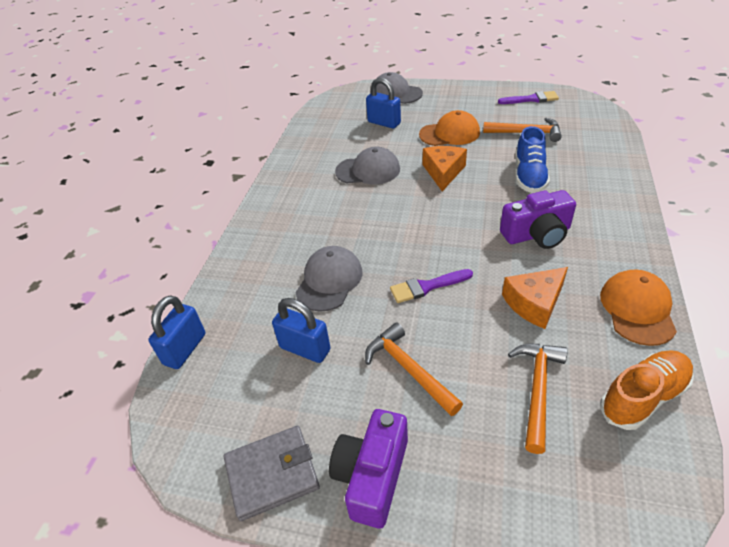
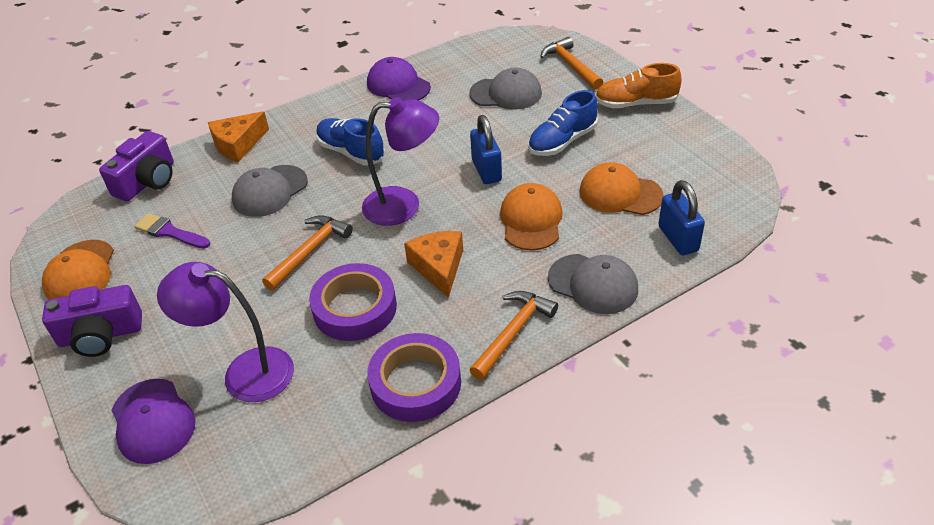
blue padlock: [148,295,205,369] [272,298,331,363] [366,78,401,129] = 3 -> [470,115,502,184] [658,180,705,255] = 2
blue shoe: [515,126,550,193] = 1 -> [316,118,385,165] [528,90,598,156] = 2
grey wallet: [224,426,320,521] = 1 -> none = 0
orange cap: [419,110,480,146] [600,269,677,346] = 2 -> [42,240,114,300] [500,183,563,251] [579,162,664,215] = 3
purple brush: [390,269,473,303] [498,91,559,104] = 2 -> [134,213,210,249] = 1
purple cap: none = 0 -> [111,379,196,464] [367,57,431,101] = 2
purple lamp: none = 0 -> [157,262,294,402] [362,97,439,226] = 2
purple tape: none = 0 -> [309,263,397,341] [367,333,461,422] = 2

